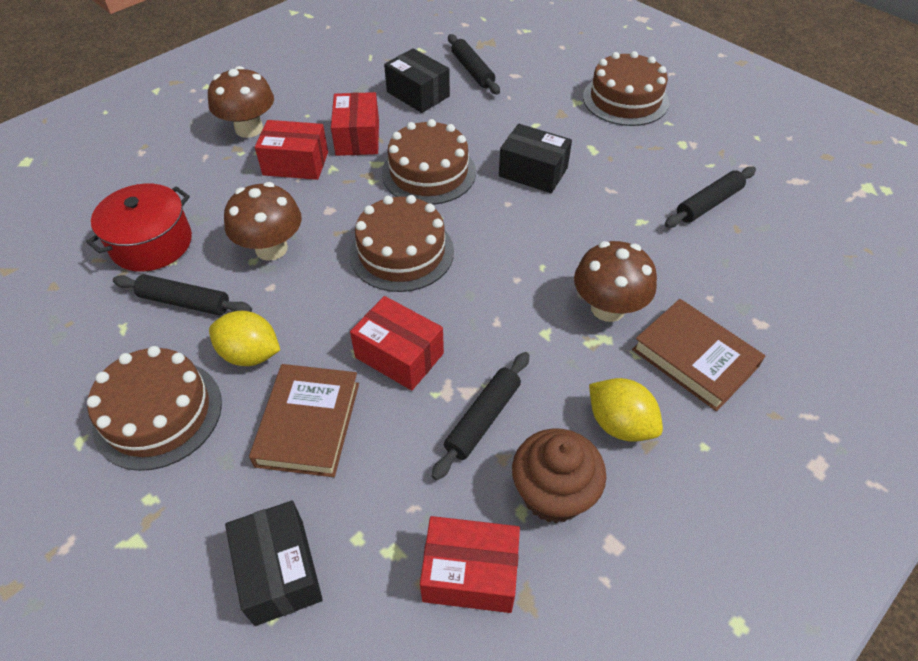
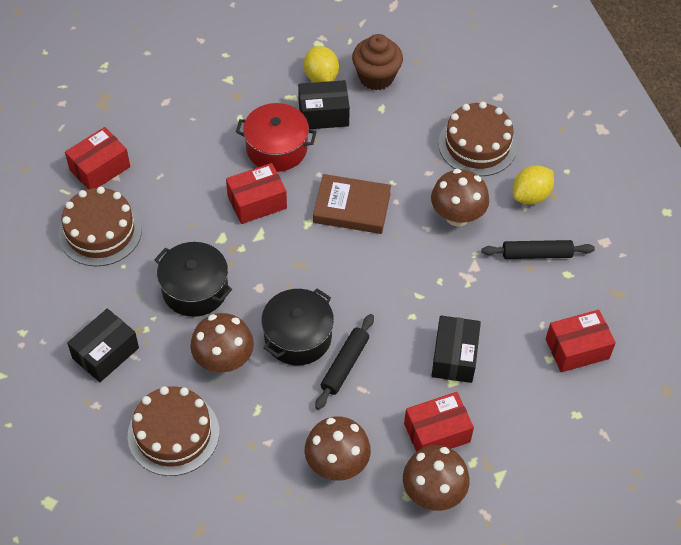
black pot: none = 0 -> [154,242,232,317] [261,289,334,365] = 2
black rolling pin: [113,274,252,315] [432,352,530,480] [448,34,500,95] [665,166,756,228] = 4 -> [315,314,374,410] [481,240,595,259] = 2
brown book: [249,364,359,477] [632,299,765,411] = 2 -> [313,174,391,234] = 1
brown cake: [87,346,222,471] [349,195,454,292] [382,119,476,205] [583,51,669,126] = 4 -> [58,186,142,266] [128,386,219,476] [438,102,517,176] = 3
brown mushroom: [208,66,274,138] [224,182,302,261] [574,241,657,322] = 3 -> [190,313,254,373] [305,417,371,481] [403,445,470,511] [431,169,489,227] = 4

